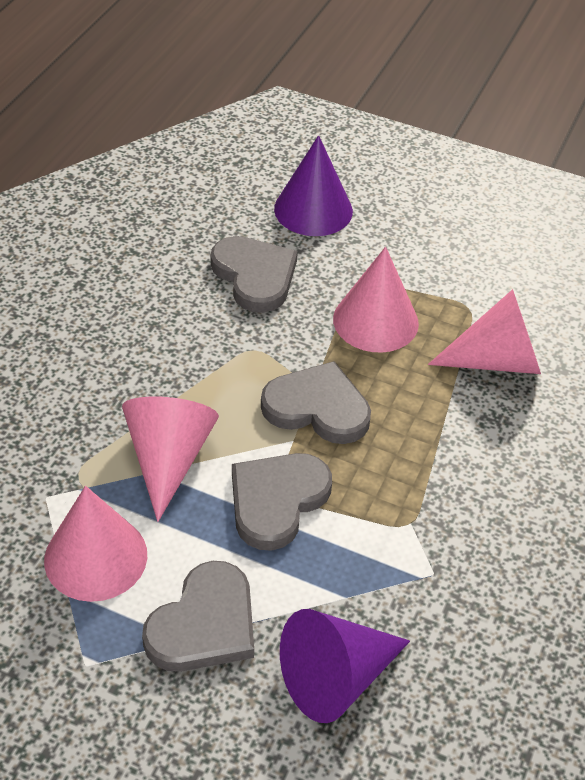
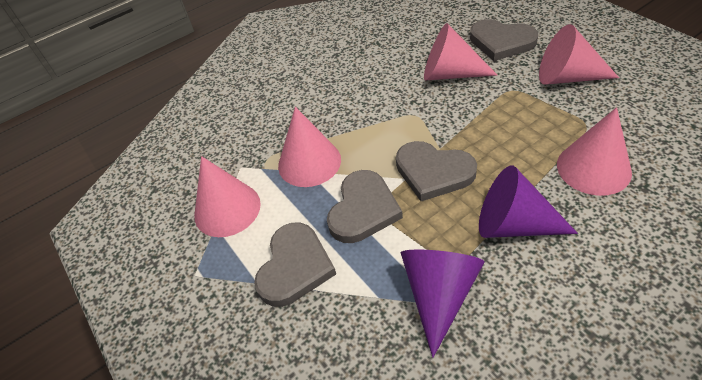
pink cone: [44,486,147,602] [122,397,219,522] [333,247,419,353] [428,289,541,374] = 4 -> [194,156,261,237] [278,107,341,187] [424,23,497,81] [539,24,619,85] [557,107,632,196] = 5

